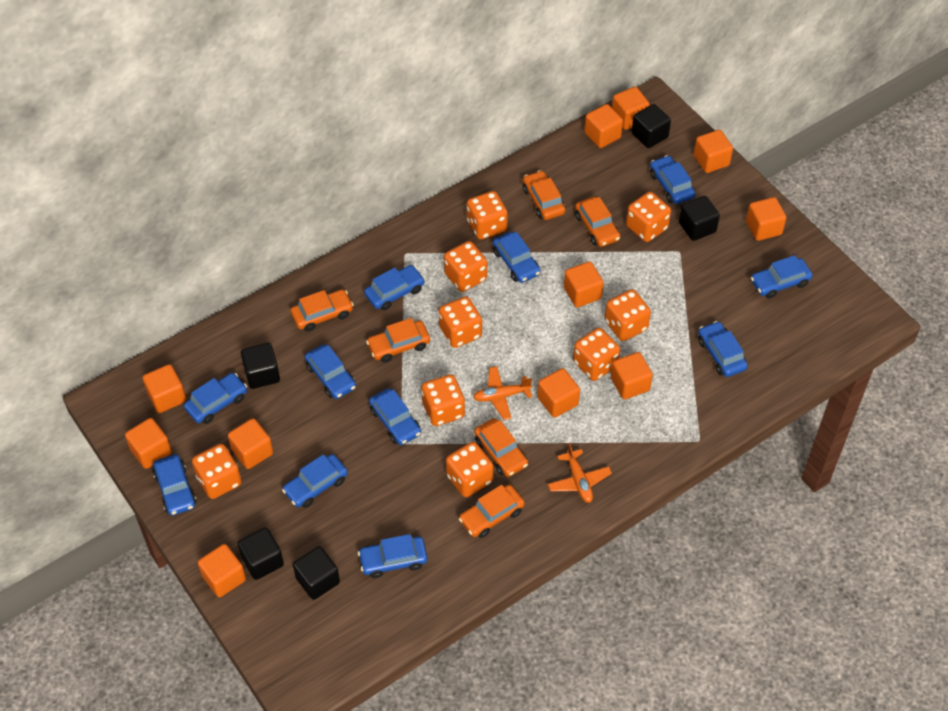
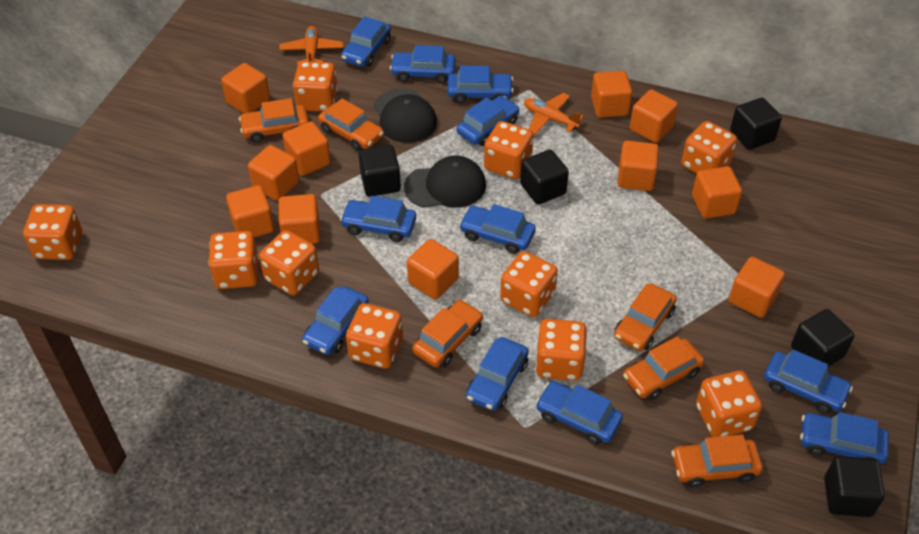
black cap: none = 0 -> [373,88,437,143] [404,155,486,208] = 2
orange dice: [192,444,242,499] [421,374,465,426] [439,297,482,348] [444,241,487,292] [446,442,494,497] [467,191,508,240] [573,328,620,381] [605,289,651,341] [626,192,671,242] = 9 -> [23,204,82,260] [208,231,259,289] [259,230,319,295] [293,61,338,112] [346,303,403,369] [484,121,534,179] [500,251,558,317] [536,319,587,381] [681,121,737,174] [696,371,762,437] = 10

